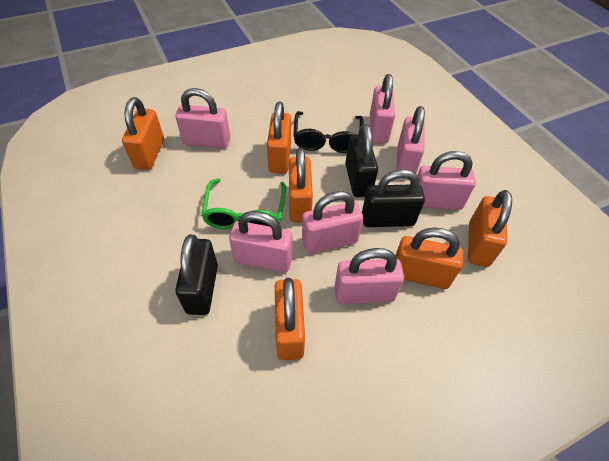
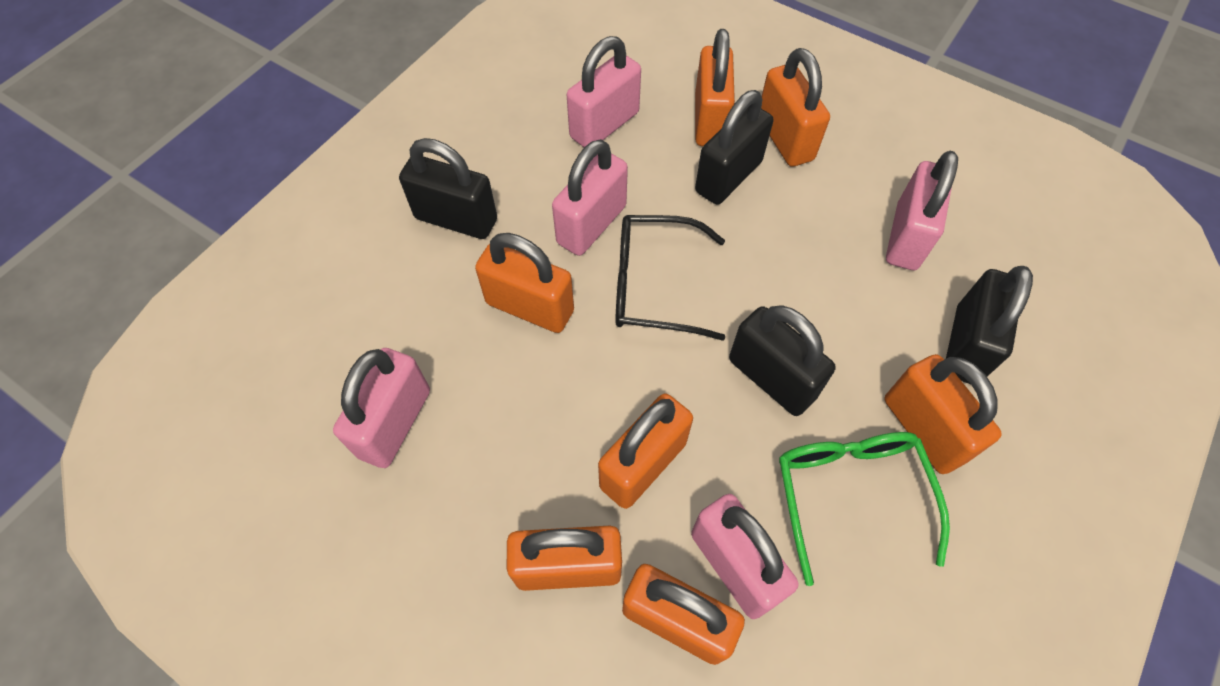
black padlock: [175,235,218,315] [345,124,378,197] [362,169,425,227] = 3 -> [399,138,497,239] [695,90,773,205] [729,305,836,416] [946,266,1033,384] = 4
orange padlock: [122,97,164,170] [267,102,291,173] [275,278,305,360] [289,147,313,222] [396,227,463,289] [468,190,512,267] = 6 -> [475,233,574,333] [507,526,622,591] [598,393,693,509] [622,564,745,665] [695,29,735,146] [761,48,830,167] [884,354,1002,474] = 7
pink padlock: [175,88,230,148] [229,211,293,272] [302,191,363,254] [334,248,404,304] [370,74,395,143] [396,106,425,173] [417,151,476,210] = 7 -> [333,348,430,468] [552,139,628,256] [567,36,641,147] [691,494,799,619] [886,151,958,270] = 5

